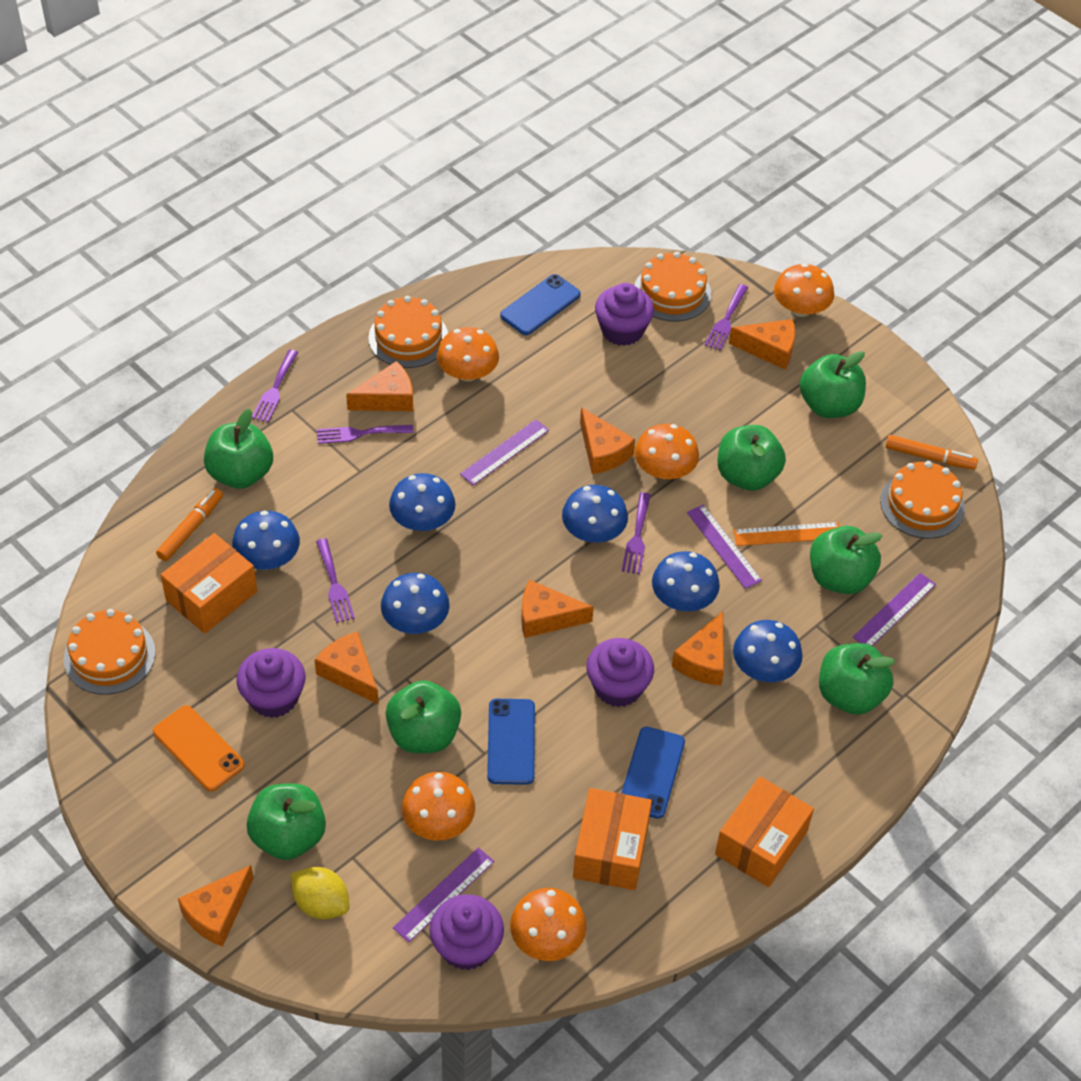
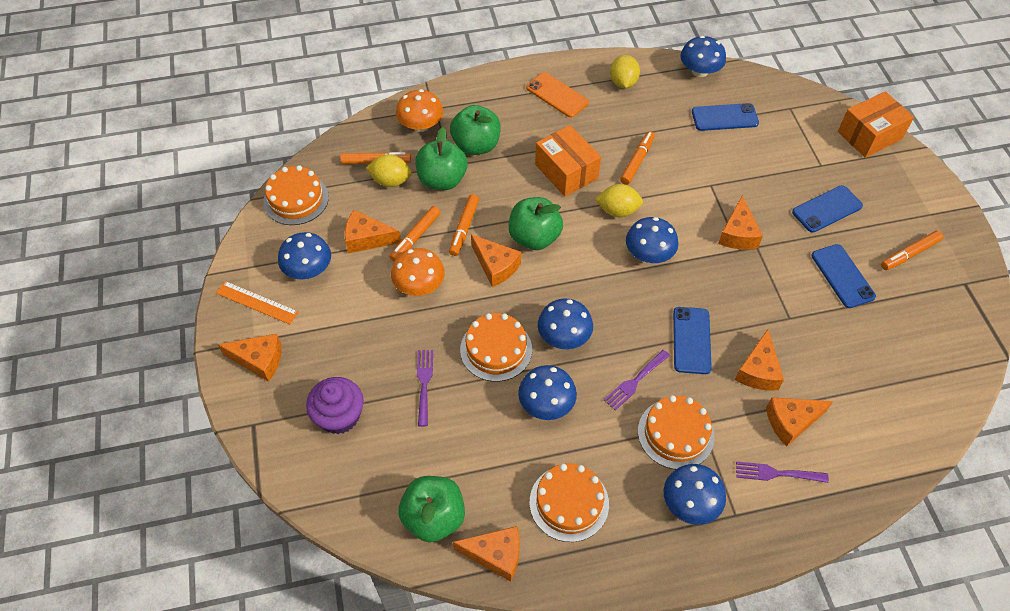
blue phone: [487,699,535,785] [500,274,581,335] [621,727,685,819] = 3 -> [673,307,712,374] [692,103,759,131] [792,185,863,233] [811,244,876,308] = 4
green apple: [204,409,273,489] [247,783,326,860] [385,680,461,753] [718,425,786,491] [800,351,866,418] [810,526,882,594] [819,643,895,715] = 7 -> [398,476,465,542] [415,127,468,190] [450,105,501,155] [508,197,563,250] = 4
orange box: [161,533,257,634] [573,788,652,890] [715,776,814,887] = 3 -> [535,125,601,197] [838,91,914,158] = 2
orange marker: [156,488,223,561] [885,435,978,470] = 2 -> [340,152,411,164] [390,206,441,261] [449,194,479,256] [620,131,655,185] [881,231,943,270] = 5
orange mushroom: [402,772,475,841] [437,327,499,381] [510,888,587,961] [635,424,699,479] [774,263,834,317] = 5 -> [391,248,445,296] [396,89,443,132] = 2
purple cupcake: [237,648,306,718] [429,894,504,971] [587,638,654,707] [595,283,654,346] = 4 -> [306,377,364,434] = 1
purple fork: [252,349,298,422] [316,538,355,623] [317,425,413,444] [622,492,651,574] [705,284,748,350] = 5 -> [417,350,433,427] [604,350,670,411] [736,461,829,483] = 3
purple ruler: [393,847,494,942] [460,419,549,486] [687,505,762,589] [853,573,936,646] = 4 -> none = 0
yellow lemon: [291,867,349,919] = 1 -> [366,154,412,187] [595,184,643,217] [610,55,640,89] = 3

